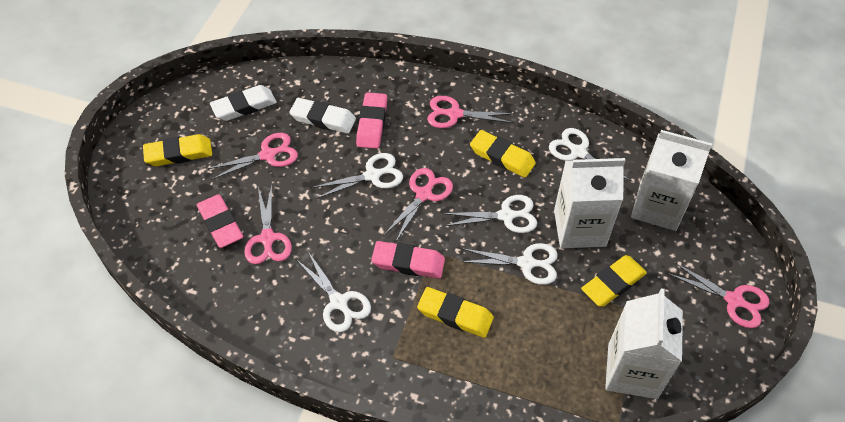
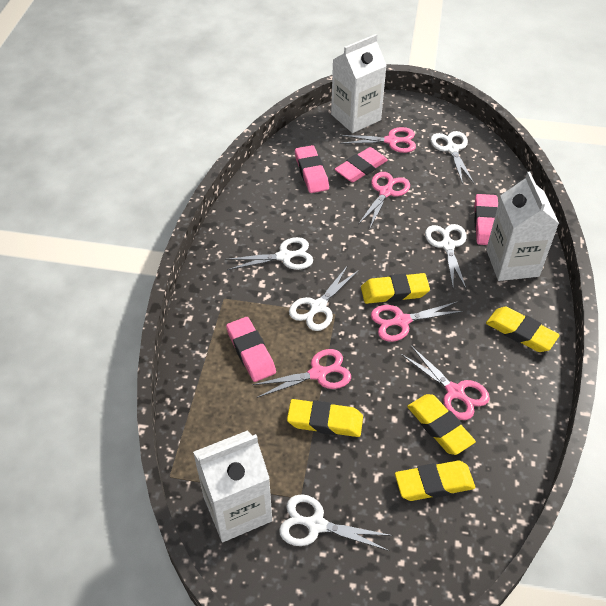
pink eraser: [197,194,243,248] [356,92,387,149] [371,241,445,279] = 3 -> [226,317,276,382] [295,145,329,193] [335,147,388,182] [474,194,498,245] = 4
white eraser: [210,85,277,121] [289,98,356,134] = 2 -> none = 0
yellow eraser: [143,134,212,166] [417,287,494,338] [470,130,536,178] [581,255,647,307] = 4 -> [287,399,363,437] [361,273,430,304] [395,461,475,501] [407,394,476,455] [486,307,560,352] = 5

